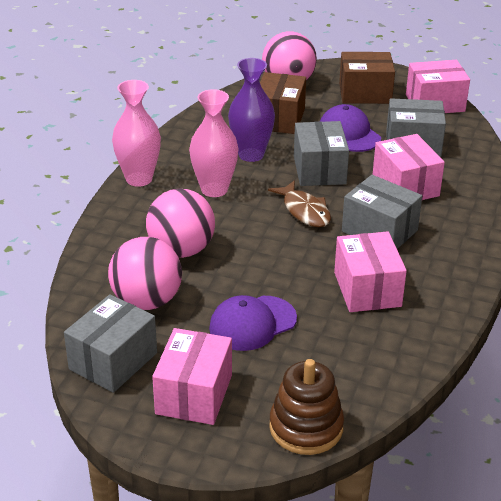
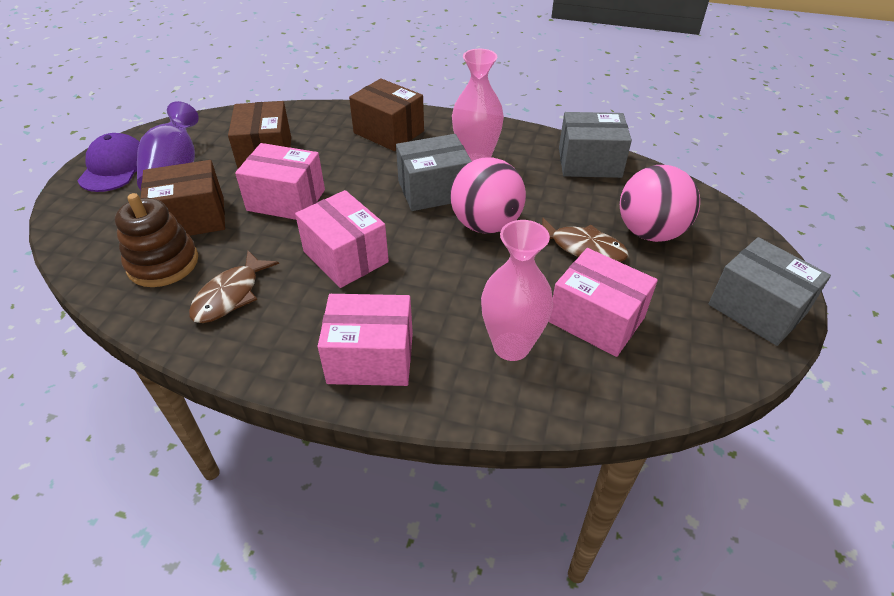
brown box: [260,72,306,134] [339,52,395,104] = 2 -> [141,160,225,236] [228,101,291,169] [349,78,424,151] = 3
brown fish: [268,180,331,227] = 1 -> [189,251,279,323] [542,218,628,262] = 2
grey box: [64,294,157,393] [294,121,349,186] [342,175,422,249] [386,98,446,157] = 4 -> [396,134,472,211] [559,112,632,178] [709,237,831,346] = 3
pink ball: [108,237,182,310] [146,189,215,258] [262,31,317,81] = 3 -> [450,157,526,234] [620,165,700,242] = 2
purple cap: [209,295,297,351] [320,104,381,152] = 2 -> [77,133,140,192] = 1

